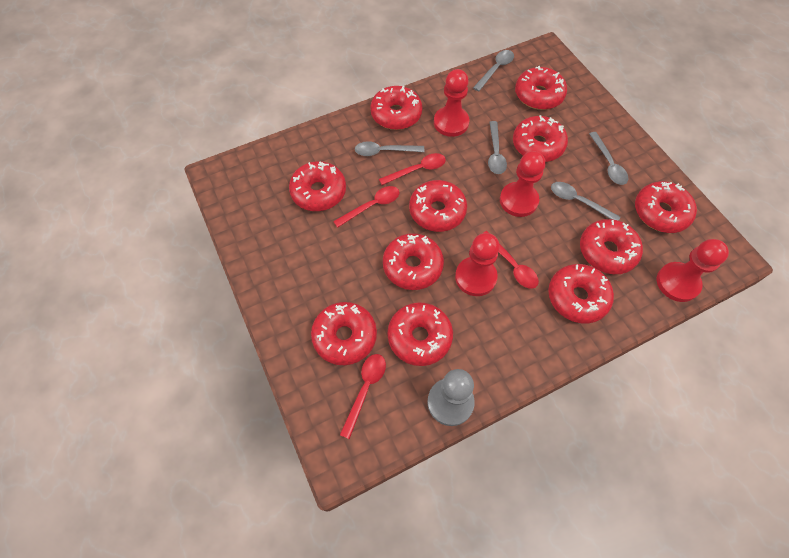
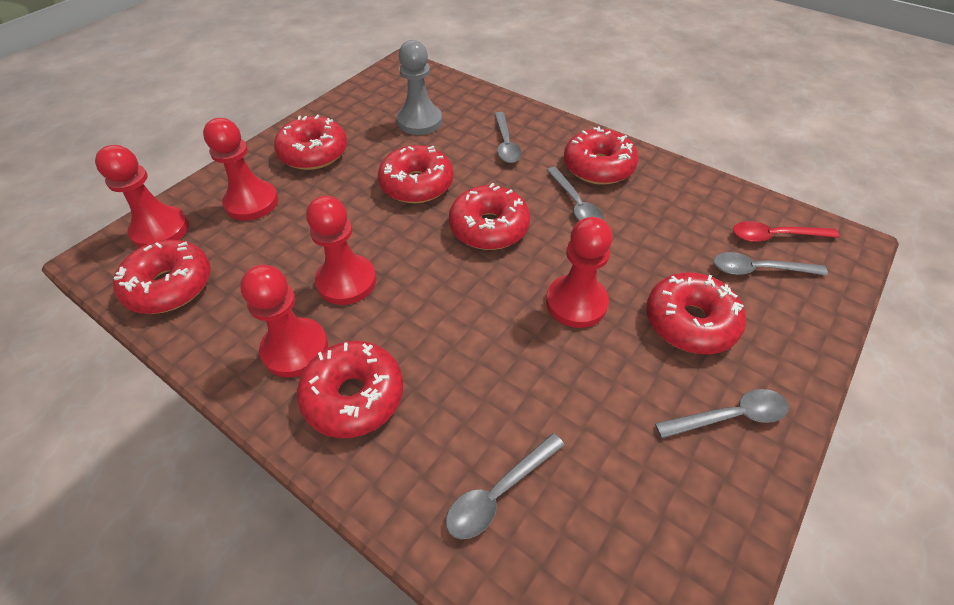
red donut: [289,161,346,211] [311,302,377,365] [370,86,423,130] [383,233,444,290] [388,303,453,366] [409,180,467,232] [513,115,568,162] [515,66,567,110] [548,264,614,324] [580,219,643,274] [635,181,697,233] = 11 -> [113,240,211,314] [274,115,347,170] [297,341,403,438] [378,145,454,203] [449,183,530,250] [564,127,638,185] [646,272,746,354] = 7
red pawn: [434,69,470,137] [455,233,500,296] [500,151,546,217] [657,239,729,302] = 4 -> [95,145,189,248] [203,118,278,221] [240,265,328,377] [306,196,376,305] [546,217,613,328] = 5
red spoon: [333,186,399,228] [340,354,386,439] [379,153,446,185] [483,231,539,289] = 4 -> [733,221,839,242] = 1

